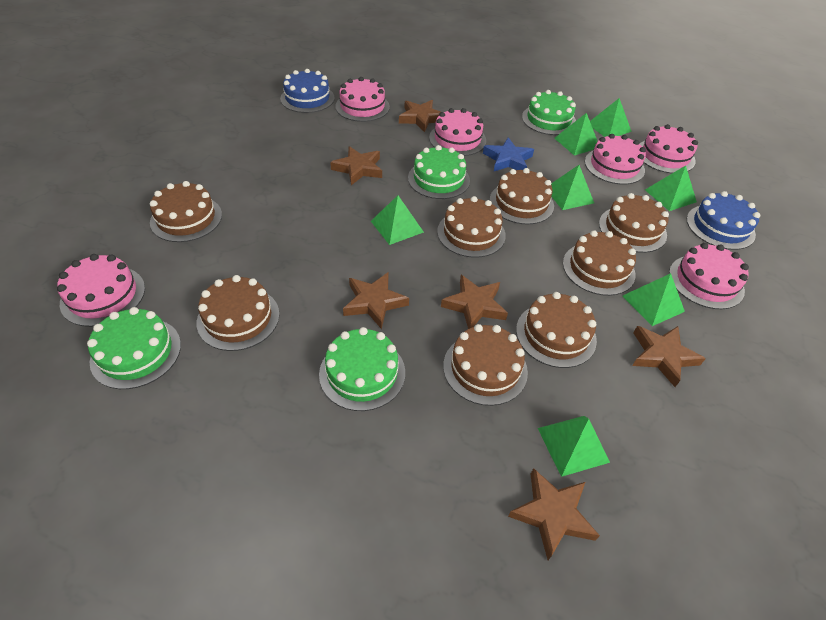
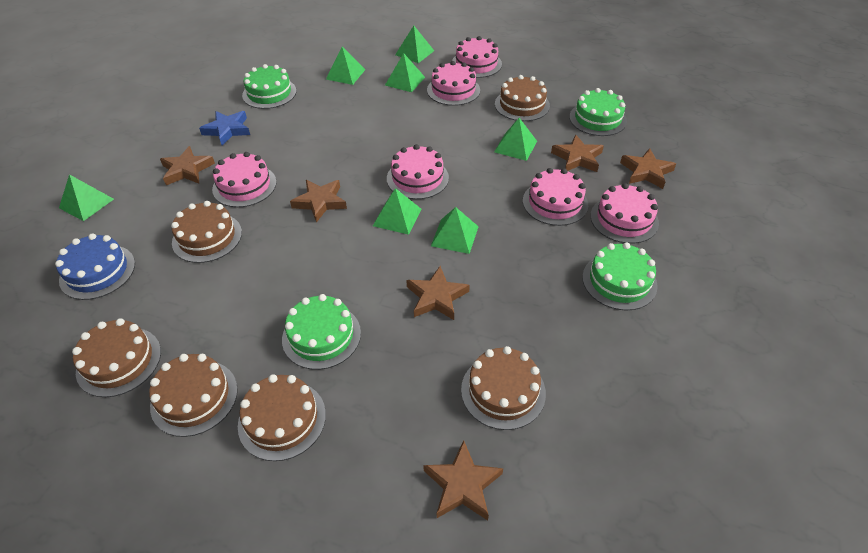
blue cake: [280,69,335,113] [687,191,760,250] = 2 -> [55,234,135,300] = 1
brown cake: [150,181,222,242] [197,275,280,351] [437,196,506,258] [443,324,528,406] [490,168,554,224] [516,292,597,368] [563,230,636,296] [599,193,669,253] = 8 -> [72,318,161,397] [149,354,238,437] [171,201,242,263] [238,374,326,461] [461,346,546,430] [495,75,550,121] = 6

